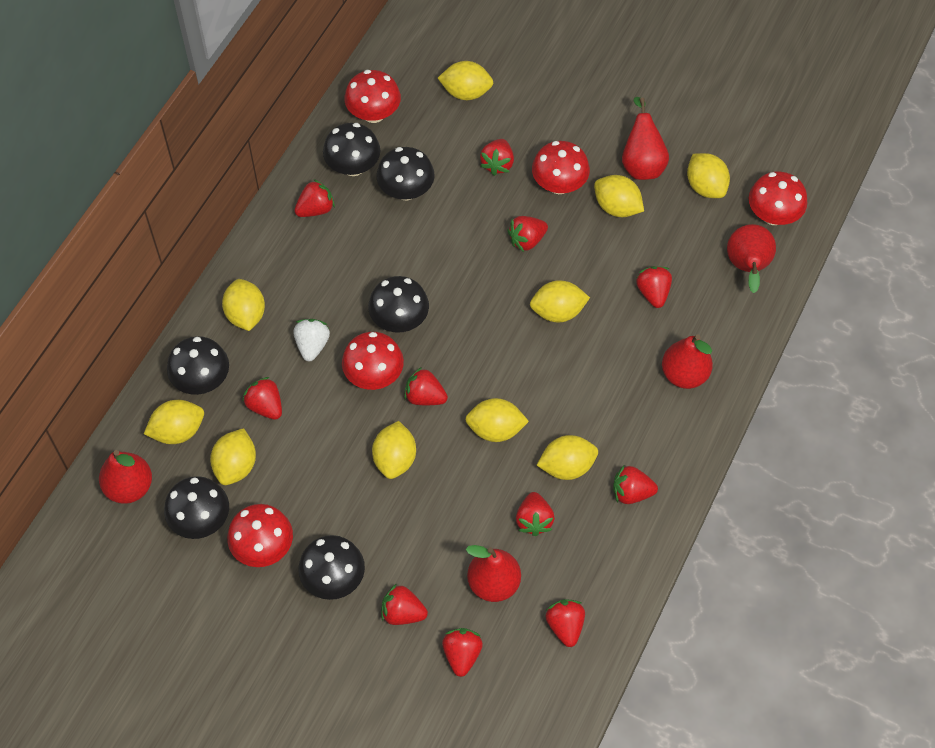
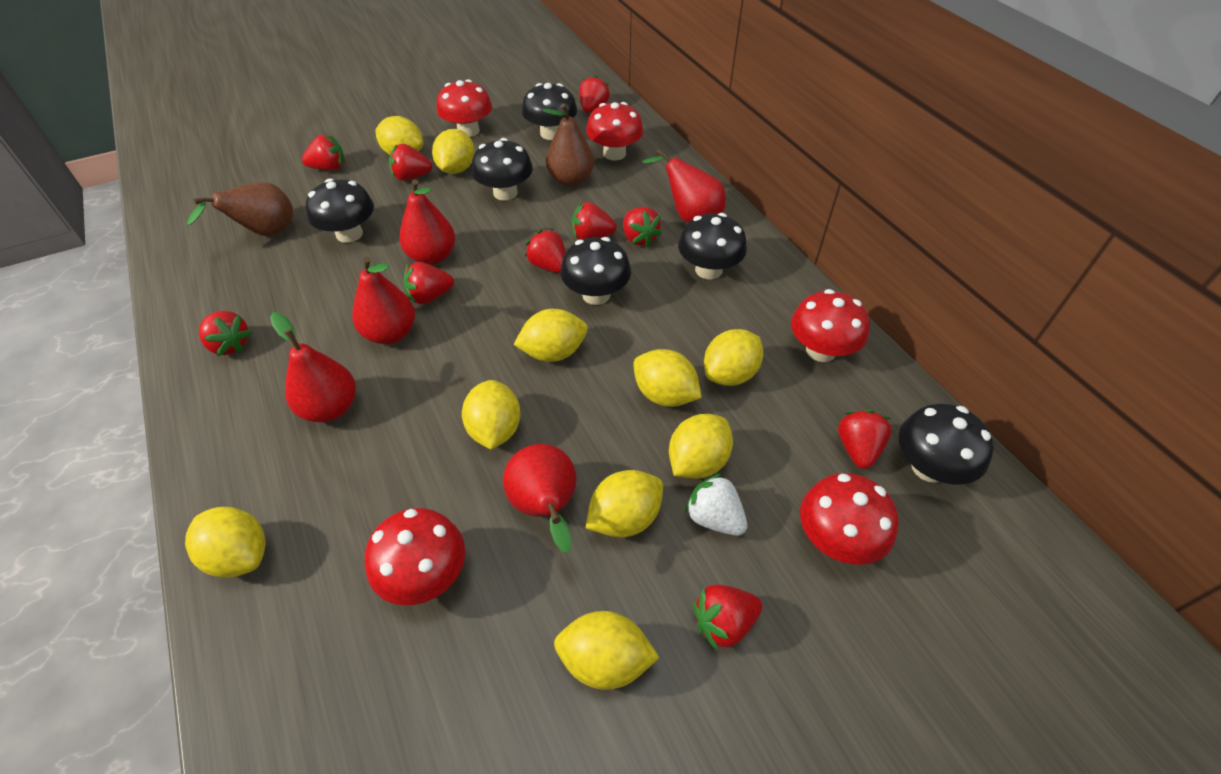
brown pear: none = 0 -> [187,182,293,236] [543,103,594,186] = 2
red strawberry: [243,377,282,420] [294,179,335,217] [381,584,428,625] [404,367,448,405] [442,628,483,677] [480,139,514,176] [508,216,548,252] [516,492,555,536] [546,599,585,647] [613,466,658,504] [636,266,672,308] = 11 -> [199,311,252,356] [302,135,345,170] [389,144,432,181] [403,262,454,304] [525,229,566,273] [572,202,617,240] [579,75,610,113] [623,207,662,247] [693,585,762,650] [838,410,892,469] = 10

